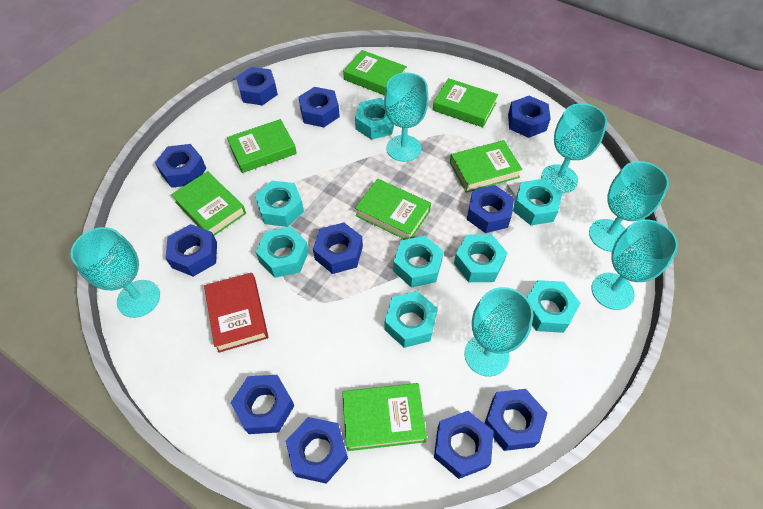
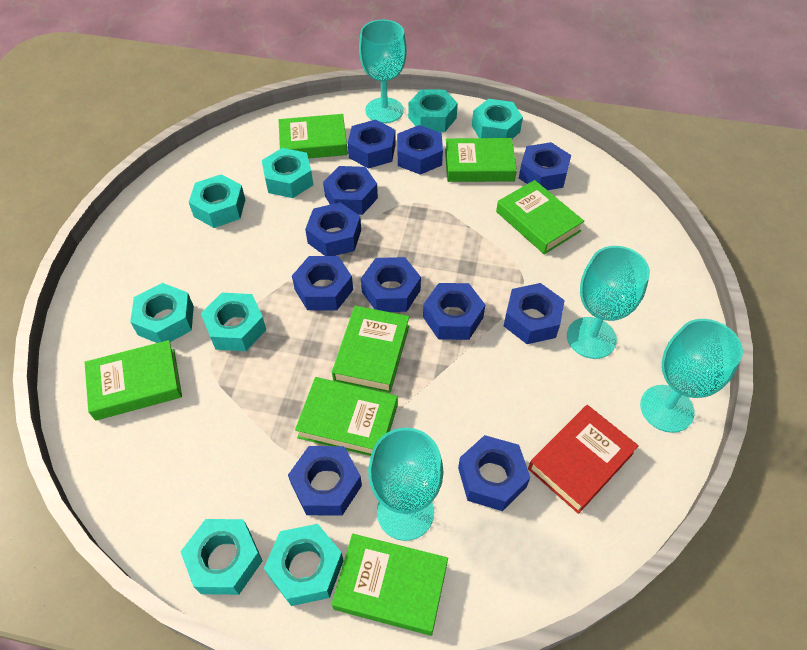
turquoise goblet: [71,227,160,318] [384,73,428,162] [465,287,534,377] [541,103,607,193] [589,161,669,252] [592,219,678,310] = 6 -> [359,20,407,123] [368,428,443,541] [567,246,650,359] [640,319,743,433] = 4

